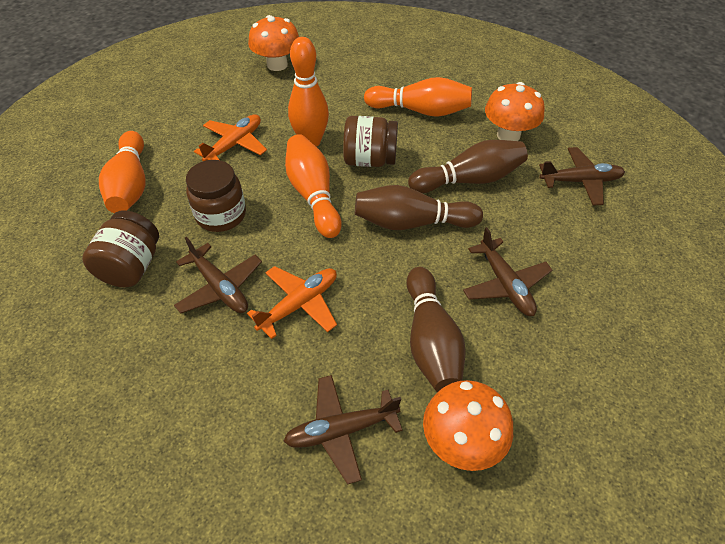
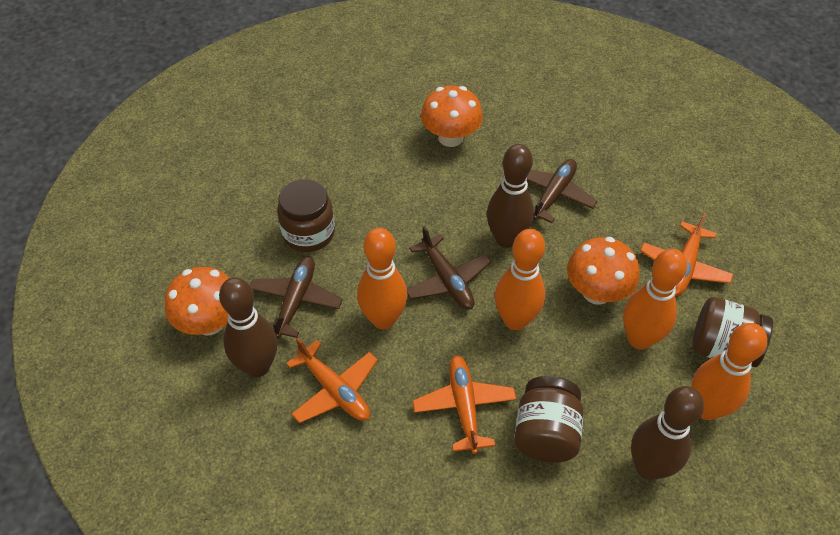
brown plane: [174,237,262,314] [284,375,403,485] [463,227,552,316] [539,147,625,206] = 4 -> [250,257,343,338] [407,226,491,310] [527,159,597,223] = 3
orange plane: [194,114,267,161] [247,266,337,339] = 2 -> [286,337,378,423] [412,355,516,454] [640,213,733,296] = 3

